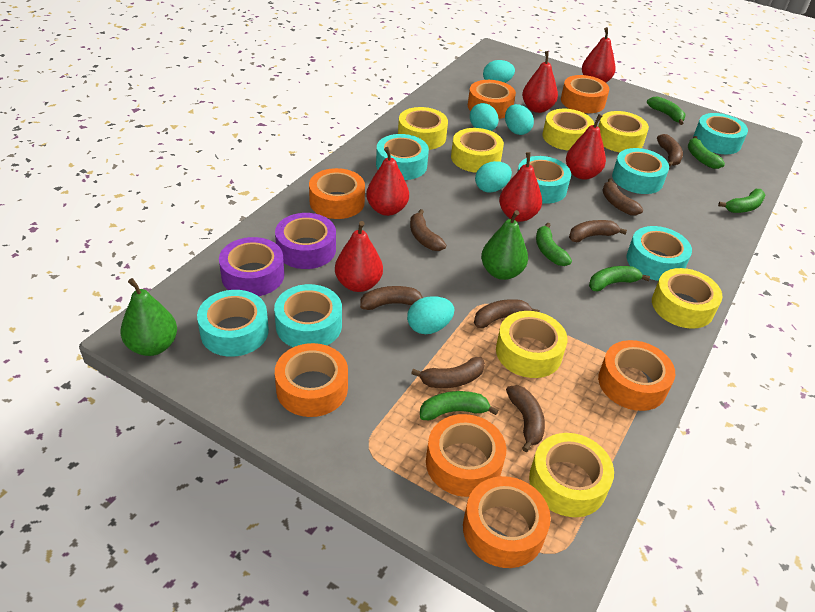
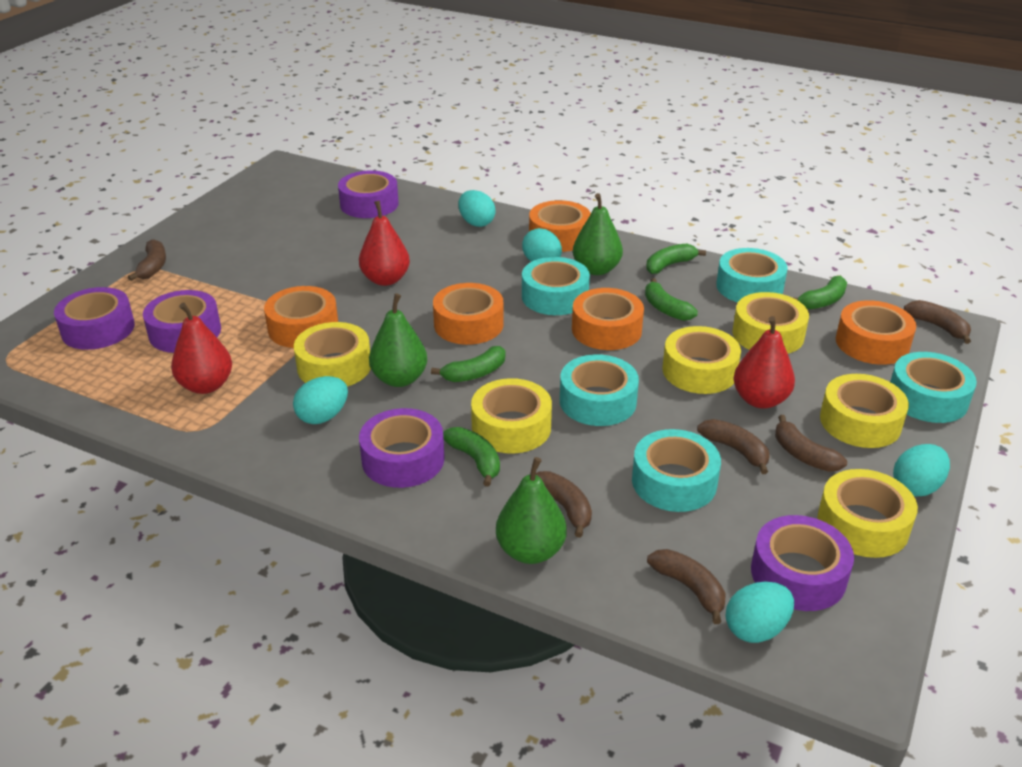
brown banana: [360,286,423,310] [410,209,446,251] [411,357,485,388] [474,299,540,328] [506,385,545,452] [569,220,627,242] [602,178,643,215] [657,134,683,167] = 8 -> [128,239,166,281] [536,471,592,538] [647,549,726,624] [697,419,769,474] [775,415,847,472] [904,300,971,344] = 6
green banana: [420,391,499,420] [536,223,572,266] [589,266,650,292] [647,96,685,125] [688,136,725,169] [718,189,765,213] = 6 -> [431,346,505,382] [443,427,500,487] [645,278,698,321] [646,244,706,274] [792,276,847,309] = 5
green pear: [120,278,177,356] [481,210,528,280] = 2 -> [369,293,427,387] [496,457,567,564] [573,193,623,275] = 3
orange tape: [275,343,348,417] [309,168,365,219] [426,414,506,497] [463,476,551,568] [468,80,516,119] [561,75,609,113] [598,340,675,411] = 7 -> [264,286,338,348] [433,283,504,345] [529,200,591,252] [572,288,644,350] [836,300,916,365] = 5
purple tape: [219,237,284,296] [275,213,336,269] = 2 -> [54,287,135,350] [143,290,221,353] [338,170,399,218] [359,408,445,488] [751,515,854,611] = 5
red pear: [335,221,383,292] [366,147,409,216] [499,152,542,222] [522,51,558,113] [566,114,606,180] [582,27,615,83] = 6 -> [171,303,232,394] [359,201,410,286] [733,316,795,409] = 3
turquoise tape: [197,290,269,357] [274,284,342,347] [376,134,429,180] [517,156,571,204] [612,148,669,194] [627,226,692,281] [693,113,748,154] = 7 -> [522,257,590,315] [560,354,639,426] [632,429,721,512] [716,248,788,302] [890,352,977,423] = 5
yellow tape: [398,107,448,150] [451,128,504,173] [496,311,568,378] [529,433,614,517] [542,109,594,151] [598,111,649,152] [652,268,723,329] = 7 -> [294,322,371,387] [471,378,552,454] [663,326,741,394] [733,292,809,354] [817,469,918,558] [820,374,909,448] = 6

